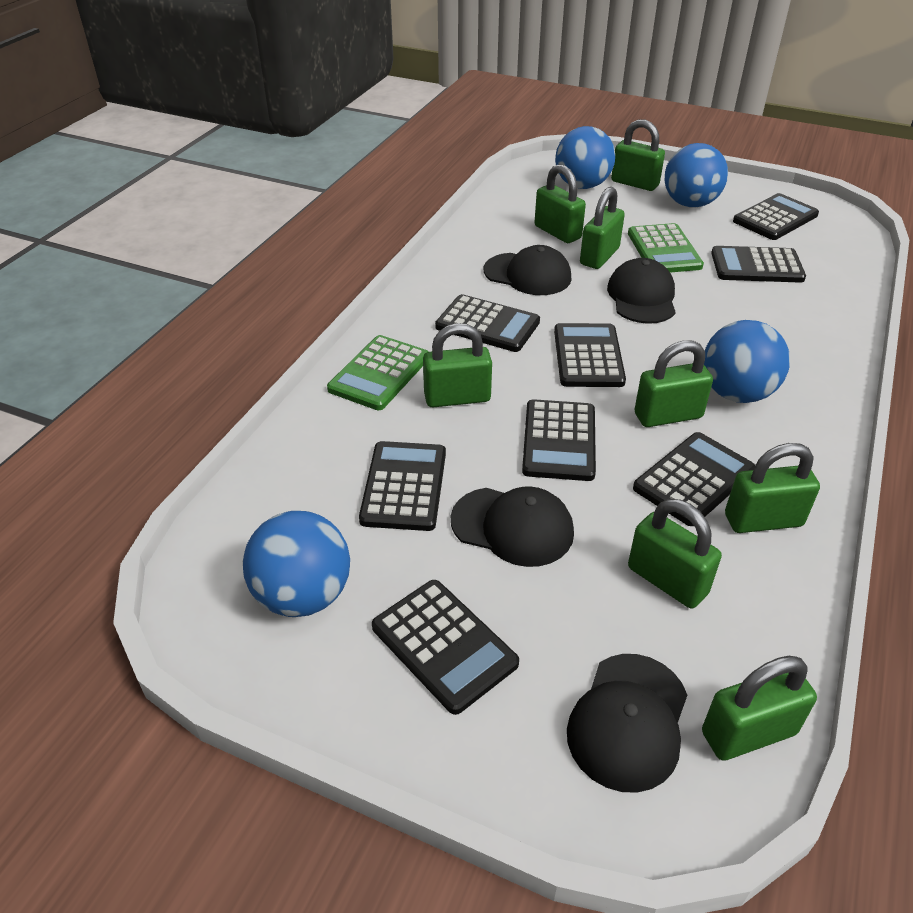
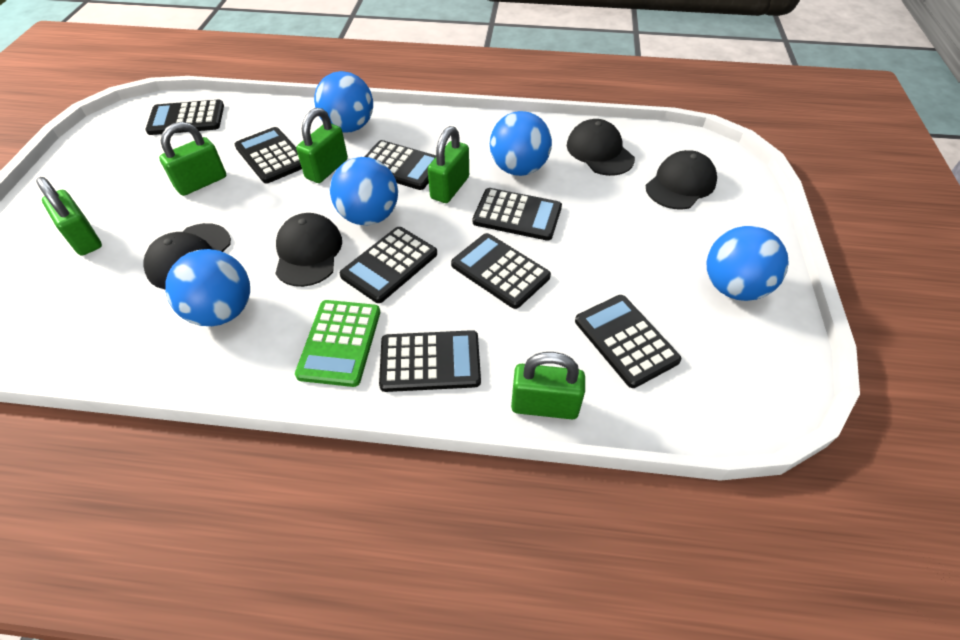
blue ball: [243,511,350,617] [555,126,615,189] [664,143,728,208] [704,320,790,403] = 4 -> [165,249,250,326] [314,71,373,133] [330,157,398,225] [490,111,552,176] [706,226,789,301] = 5
green calculator: [327,335,429,410] [628,223,704,272] = 2 -> [295,300,380,387] = 1
green padlock: [423,323,492,407] [535,164,586,243] [580,187,625,269] [611,119,665,191] [628,499,722,609] [635,340,713,427] [702,656,817,761] [725,443,820,533] = 8 -> [36,177,102,256] [159,122,226,196] [296,108,348,183] [428,126,469,203] [511,352,585,419] = 5

